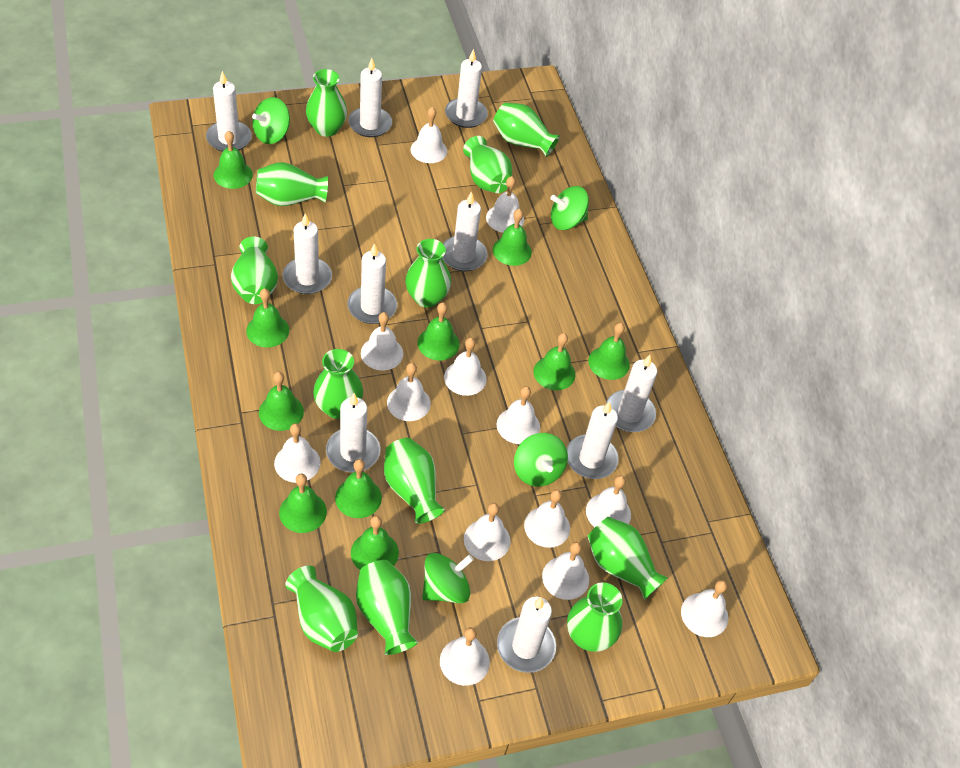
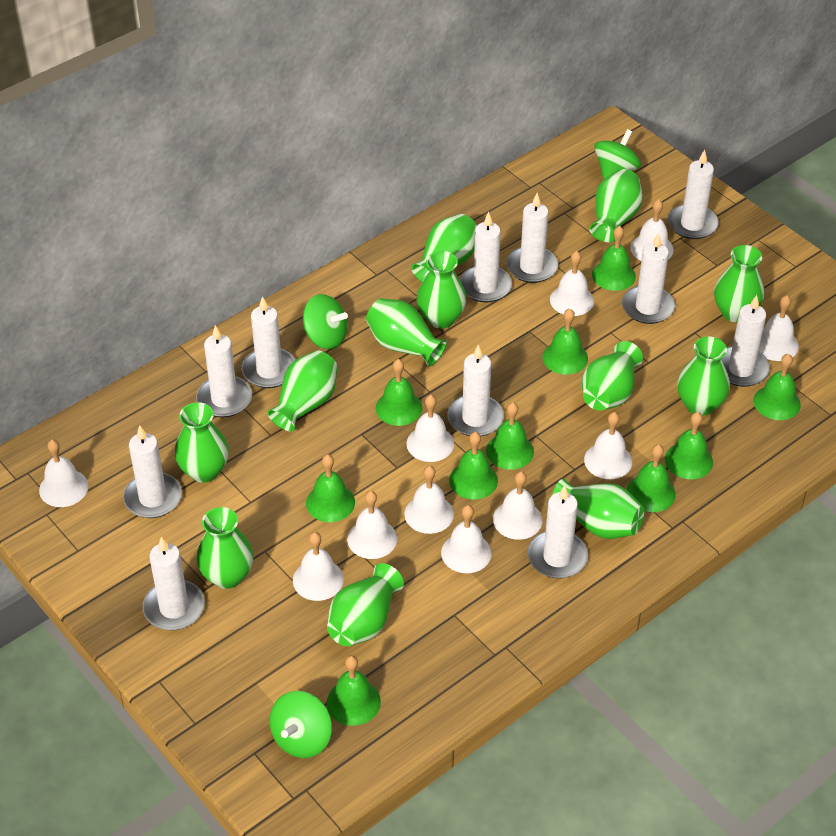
green spinning top: [252,97,290,144] [422,553,474,603] [514,433,568,487] [550,186,589,230] = 4 -> [270,691,332,758] [303,294,348,349] [594,129,641,180] = 3
white bell: [274,423,321,483] [361,312,403,371] [387,363,431,421] [411,107,447,163] [440,627,490,686] [444,338,487,396] [464,503,510,561] [486,176,524,233] [497,386,540,444] [524,490,570,548] [542,542,589,600] [586,475,631,527] [681,580,728,637] = 13 -> [39,440,88,507] [293,532,344,601] [347,491,397,559] [404,466,454,534] [406,395,454,462] [441,505,491,573] [493,471,542,540] [550,251,594,316] [584,412,632,479] [630,199,674,261] [759,295,799,361] = 11
white candle: [206,71,252,152] [283,214,332,294] [326,393,380,472] [347,243,397,324] [348,58,392,137] [442,192,488,271] [445,49,488,128] [497,597,556,673] [567,401,619,479] [605,355,657,432] = 10 -> [123,425,182,518] [142,537,205,630] [196,325,252,418] [242,296,295,388] [447,345,504,436] [460,212,512,303] [506,193,558,283] [528,485,588,579] [622,233,675,324] [668,150,719,239] [722,295,770,387] = 11

